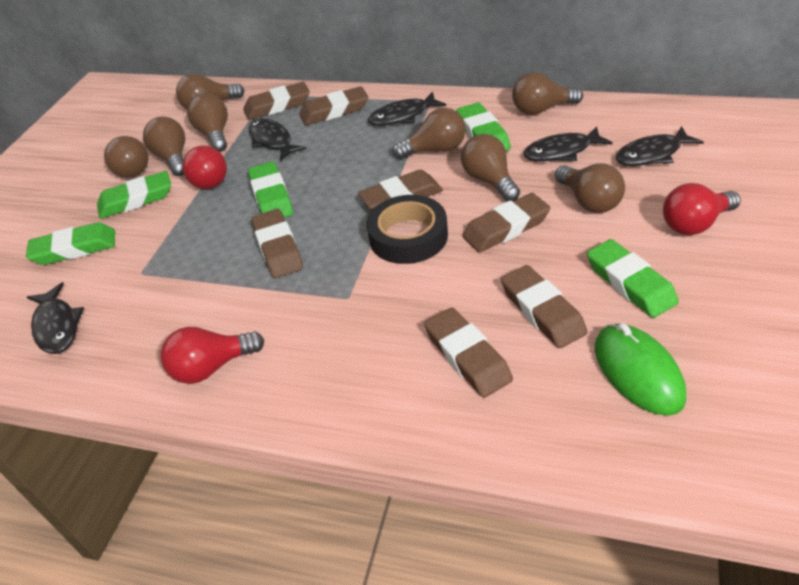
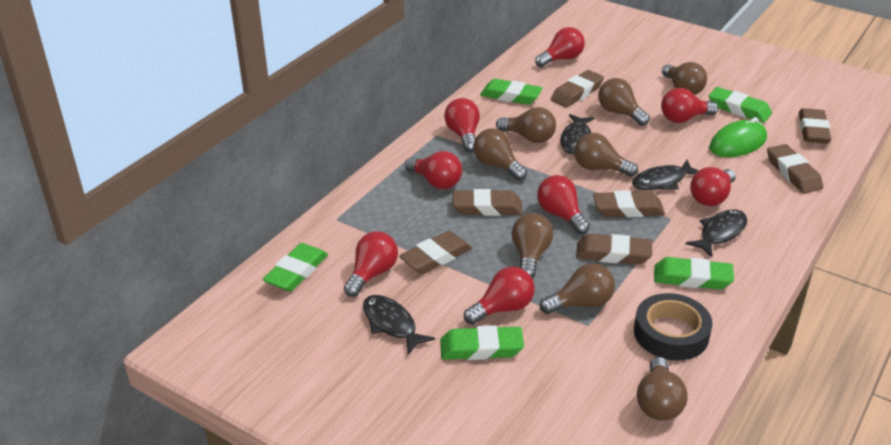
black fish: [27,282,84,354] [249,118,306,161] [368,91,446,126] [523,126,613,161] [616,126,704,166] = 5 -> [363,295,435,355] [560,114,595,154] [632,160,699,190] [685,209,747,257] = 4
red light bulb: [161,327,264,384] [182,145,227,189] [663,183,741,235] = 3 -> [344,231,398,297] [404,151,462,189] [444,98,480,152] [464,267,535,325] [535,27,585,67] [537,175,590,234] [661,88,718,123] [690,167,736,206] = 8

